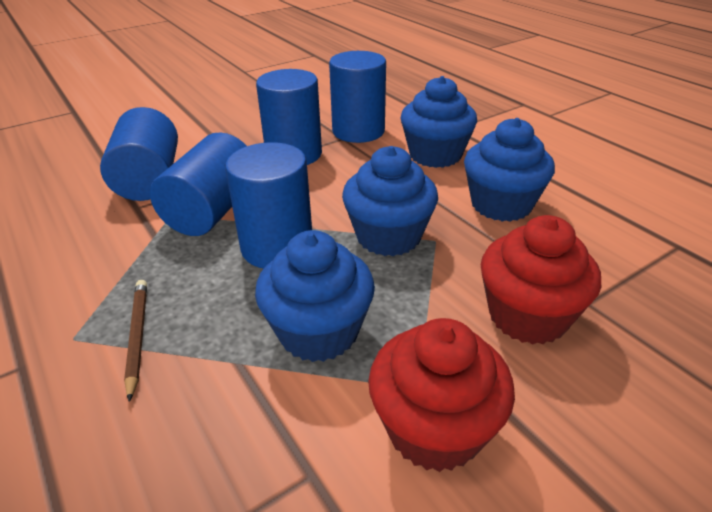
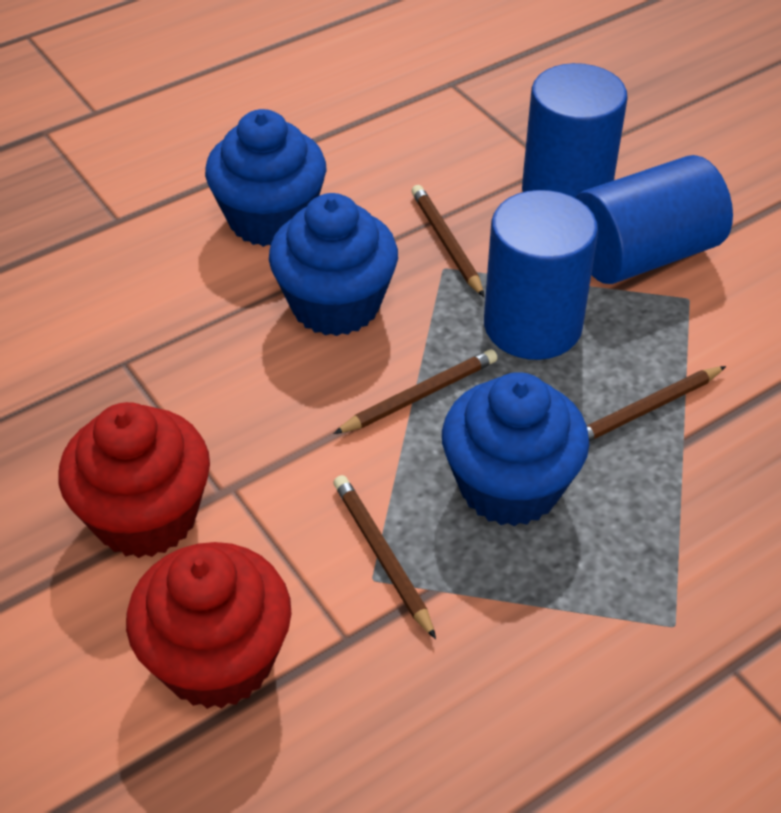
blue cupcake: [255,230,375,362] [342,146,438,256] [401,76,477,168] [464,118,555,222] = 4 -> [205,109,327,247] [269,193,398,336] [442,372,590,526] = 3
blue cylinder: [100,107,178,201] [150,132,246,236] [225,142,312,269] [256,69,322,165] [329,51,386,143] = 5 -> [484,190,598,360] [522,63,628,198] [575,155,733,284] = 3
brown pencil: [124,280,147,402] = 1 -> [333,349,498,434] [333,475,436,639] [411,185,484,297] [587,366,726,441] = 4

